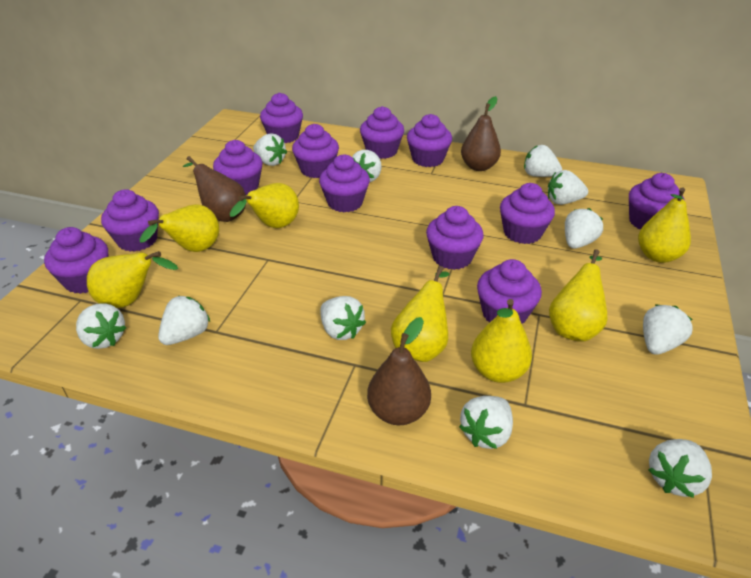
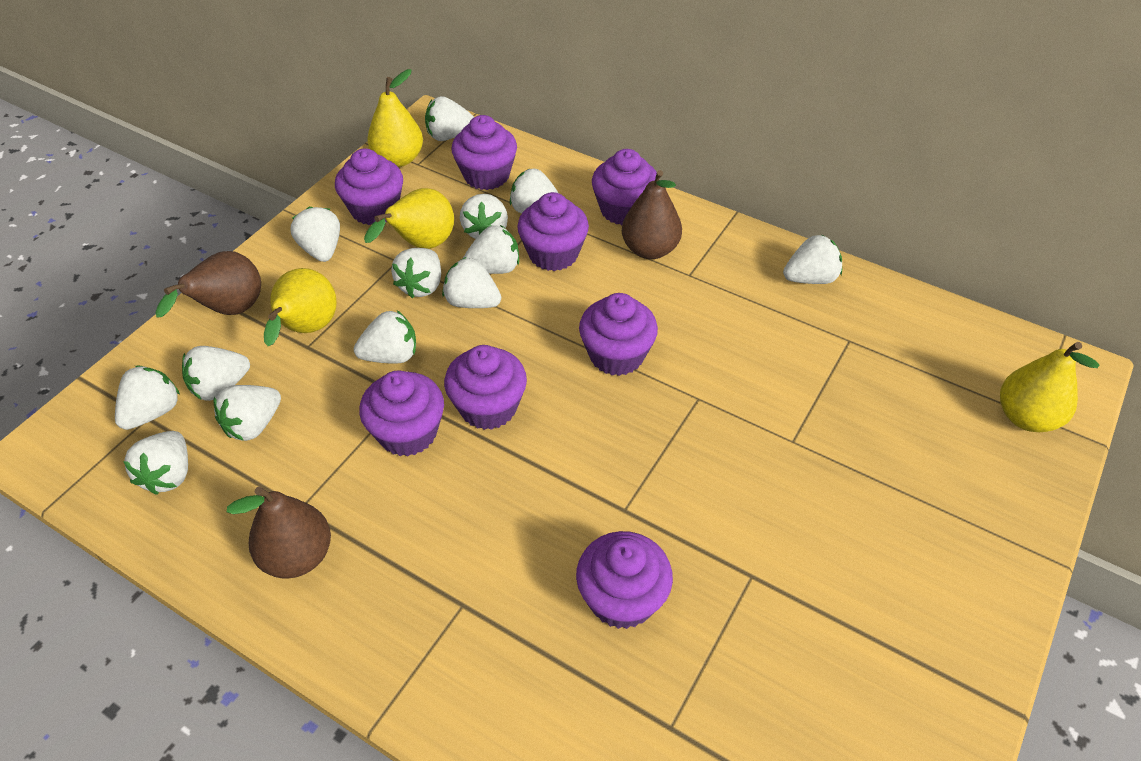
purple cupcake: [44,227,109,294] [101,189,159,252] [213,140,263,195] [260,93,303,143] [292,124,339,178] [319,154,370,212] [360,106,404,159] [407,114,452,167] [426,206,484,270] [477,259,542,324] [500,183,555,244] [629,173,684,229] = 12 -> [335,148,403,225] [359,370,444,457] [444,345,527,430] [451,115,517,190] [517,192,589,271] [576,531,673,629] [579,293,658,376] [592,149,657,225] = 8
white strawberry: [76,303,126,349] [158,296,210,345] [253,133,287,166] [320,296,366,340] [352,150,381,182] [459,396,513,449] [524,145,562,177] [548,170,588,205] [565,208,603,249] [643,304,693,355] [649,439,712,498] = 11 -> [115,366,180,430] [123,431,188,495] [182,346,250,401] [214,385,281,441] [291,207,340,262] [354,310,416,364] [391,248,441,298] [425,96,474,141] [442,257,501,308] [460,194,508,239] [463,225,519,274] [510,169,558,213] [783,235,842,284] = 13
yellow pear: [87,251,178,308] [139,204,219,252] [230,183,299,228] [391,266,449,362] [471,299,532,383] [549,249,607,342] [638,187,691,263] = 7 -> [264,268,337,346] [364,188,454,249] [367,69,423,167] [1000,342,1099,432] = 4

